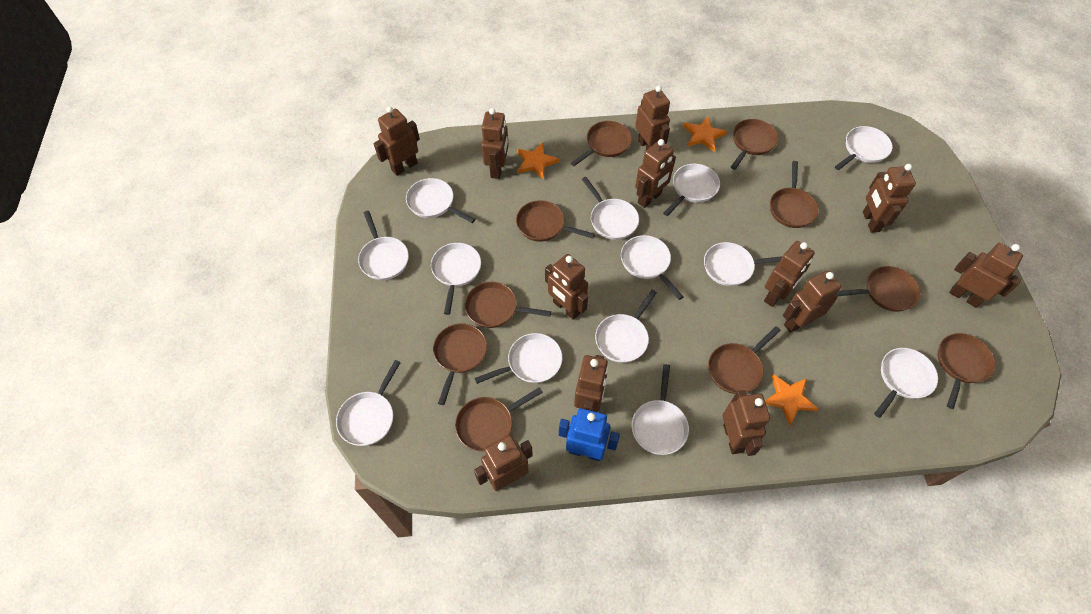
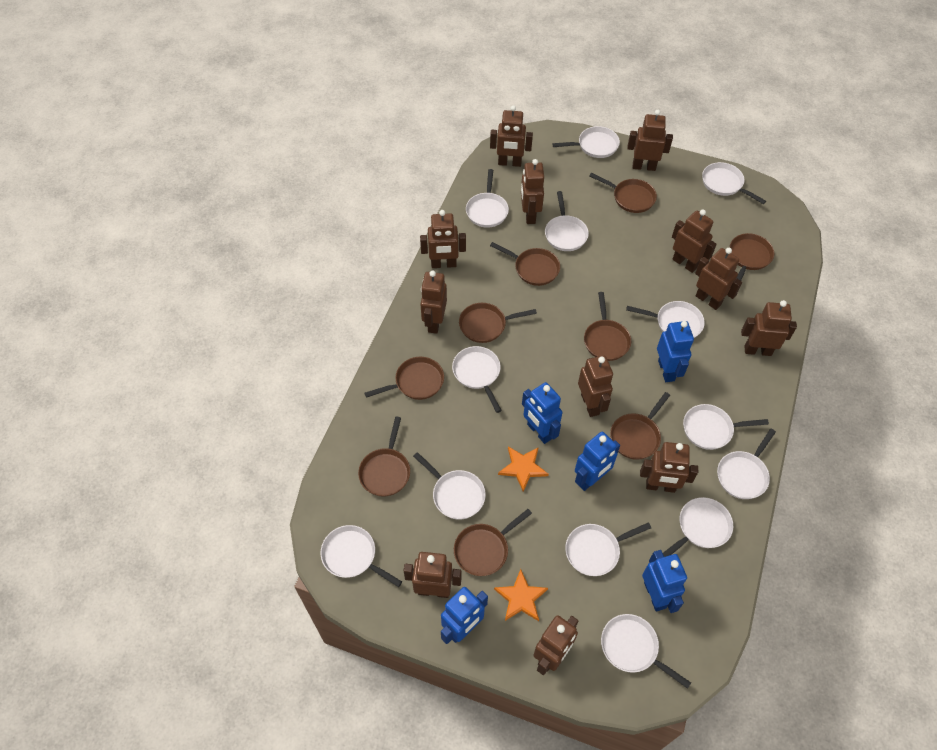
blue robot: [559,408,620,461] = 1 -> [441,587,488,644] [522,382,563,444] [575,432,620,491] [642,550,687,613] [657,321,694,382] = 5
brown pan: [433,323,487,405] [455,387,543,452] [465,282,551,328] [516,200,595,242] [571,121,632,166] [708,326,781,394] [731,119,778,170] [770,161,819,228] [836,266,920,312] [938,333,995,409] = 10 -> [358,417,410,497] [365,357,444,400] [454,509,532,576] [459,303,537,343] [490,242,560,286] [584,292,631,361] [589,173,657,213] [610,392,670,460] [730,233,774,281] = 9
orange star: [517,142,559,179] [683,116,727,151] [765,374,818,426] = 3 -> [494,569,548,621] [498,446,549,492] = 2

